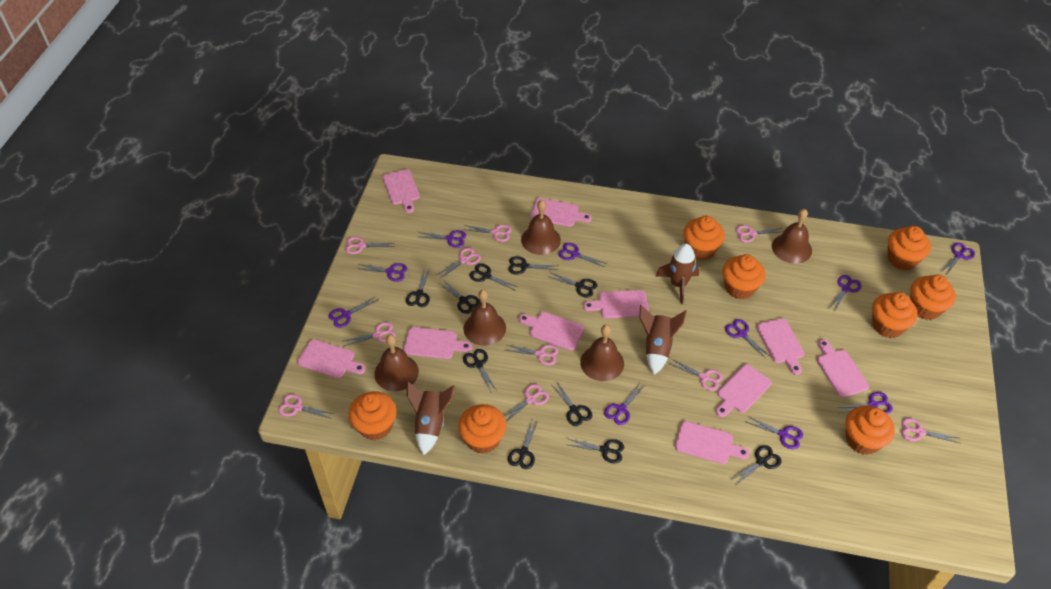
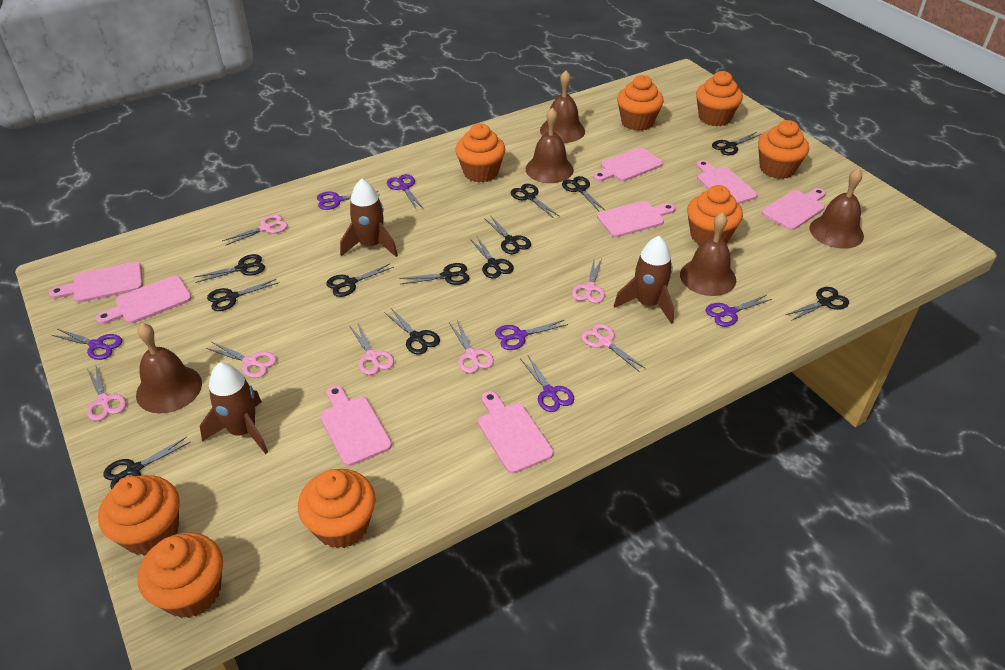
black scissors: [406,268,430,307] [439,280,481,314] [463,349,497,392] [469,264,518,290] [508,256,558,275] [508,420,538,469] [547,272,597,298] [551,382,592,426] [569,439,624,463] [731,445,781,484] = 10 -> [103,437,191,489] [195,254,265,283] [207,279,279,311] [326,263,394,297] [384,308,440,355] [399,263,469,285] [470,237,514,278] [484,215,531,254] [511,184,559,218] [562,176,606,211] [712,132,761,155] [786,287,849,321] = 12
pink cutting board: [297,339,366,378] [383,169,420,213] [404,327,472,359] [518,312,584,350] [531,198,592,227] [583,290,649,319] [675,421,750,464] [716,364,771,417] [756,318,804,375] [817,339,869,397] = 10 -> [49,262,143,303] [96,276,192,324] [320,385,392,466] [478,391,554,474] [593,147,662,181] [597,201,675,237] [696,160,757,204] [762,188,826,230] = 8
pink scissors: [278,394,335,419] [343,322,396,346] [345,237,395,254] [436,247,481,279] [462,225,512,242] [504,345,558,365] [504,384,549,421] [670,359,723,391] [736,225,784,242] [901,418,959,443] = 10 -> [87,366,126,421] [206,342,277,378] [222,214,288,246] [350,324,394,375] [449,320,494,373] [572,259,605,303] [581,324,646,372] = 7
purple scissors: [328,296,378,328] [359,263,407,282] [418,230,466,248] [558,243,607,267] [604,384,645,425] [725,319,770,359] [747,416,803,449] [829,275,862,311] [836,392,893,414] [941,243,975,275] = 10 -> [52,329,122,360] [317,191,380,210] [387,174,423,210] [495,320,568,350] [521,356,574,412] [705,295,772,327] = 6

